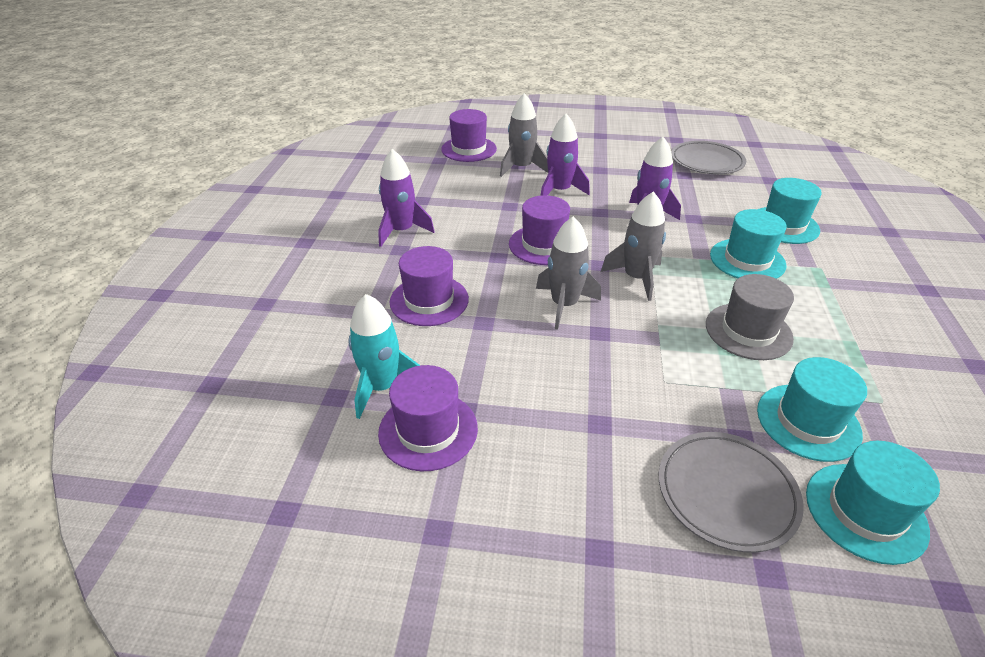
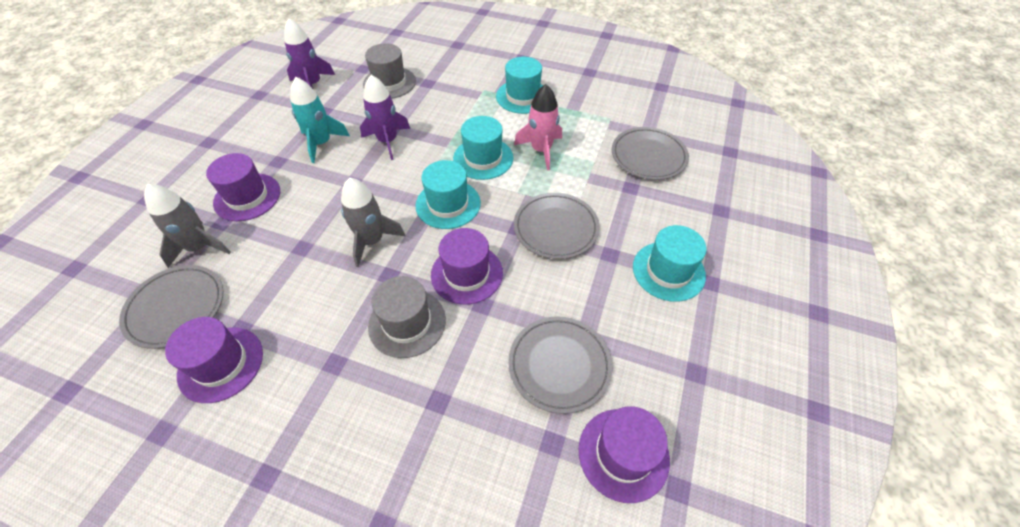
grey hat: [706,274,794,360] = 1 -> [363,43,416,99] [368,276,446,358] = 2
grey plate: [659,432,804,553] [671,141,746,174] = 2 -> [119,265,223,349] [508,316,612,414] [514,193,600,259] [612,127,689,180] = 4
grey rocket: [500,93,548,177] [536,216,601,330] [601,191,666,301] = 3 -> [144,184,231,268] [341,177,406,267] = 2
pink rocket: none = 0 -> [514,84,562,170] = 1
purple rocket: [378,149,435,247] [541,114,590,196] [629,137,681,220] = 3 -> [284,19,335,89] [360,75,411,160] = 2

